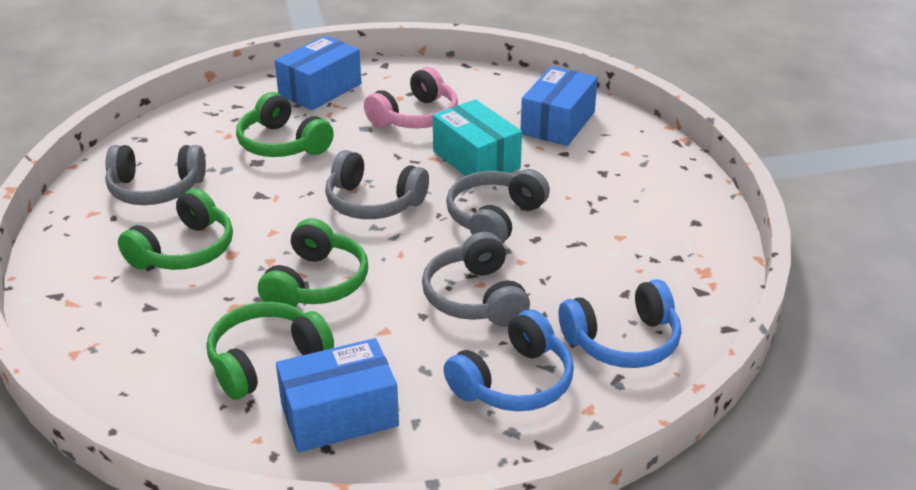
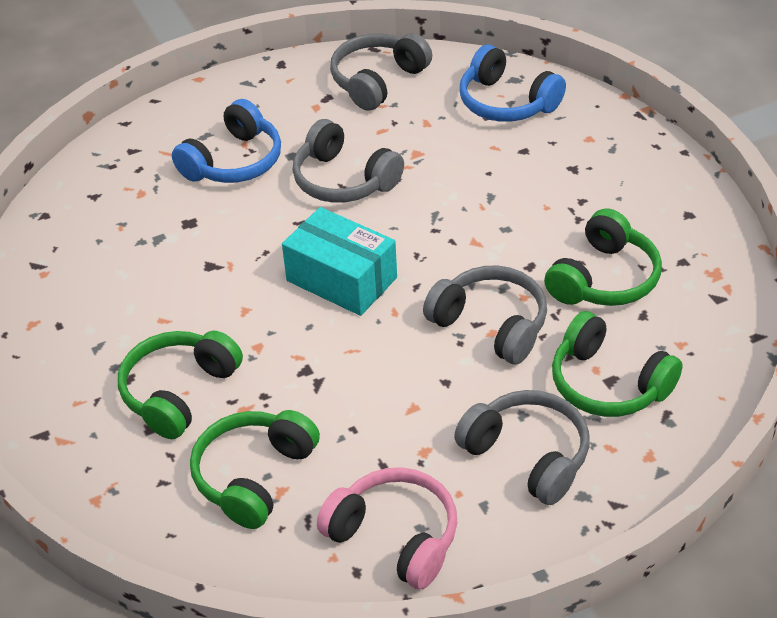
blue box: [275,35,361,110] [276,338,399,452] [521,66,598,146] = 3 -> none = 0

